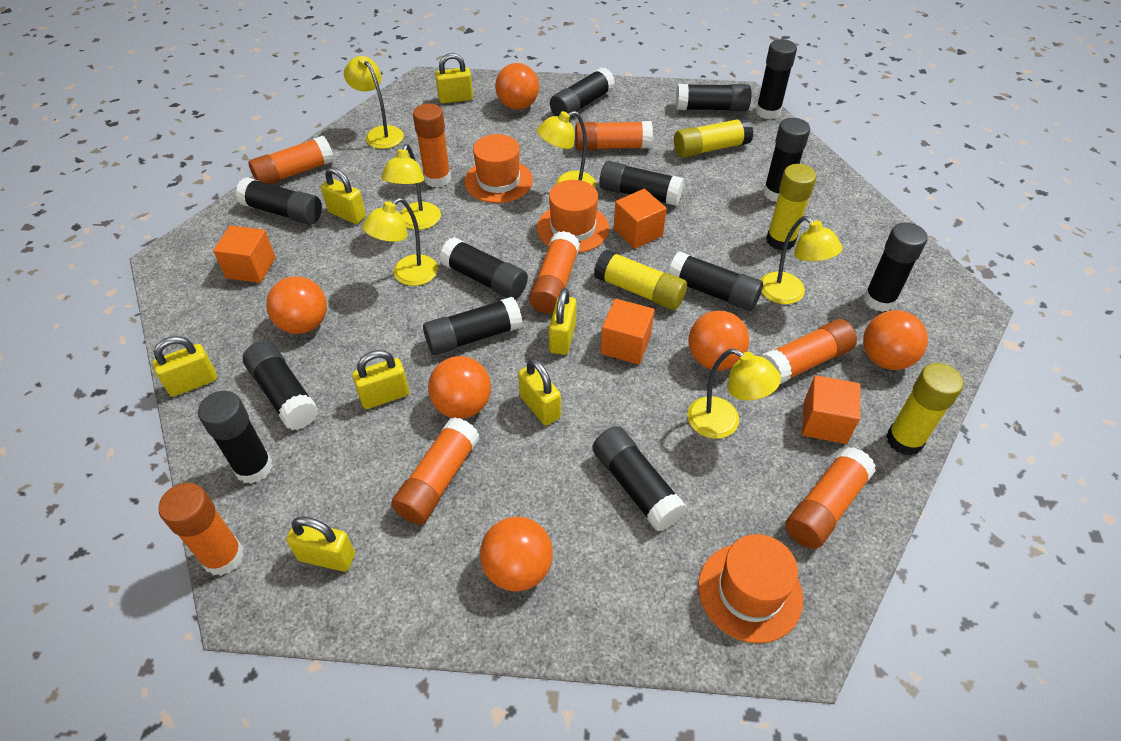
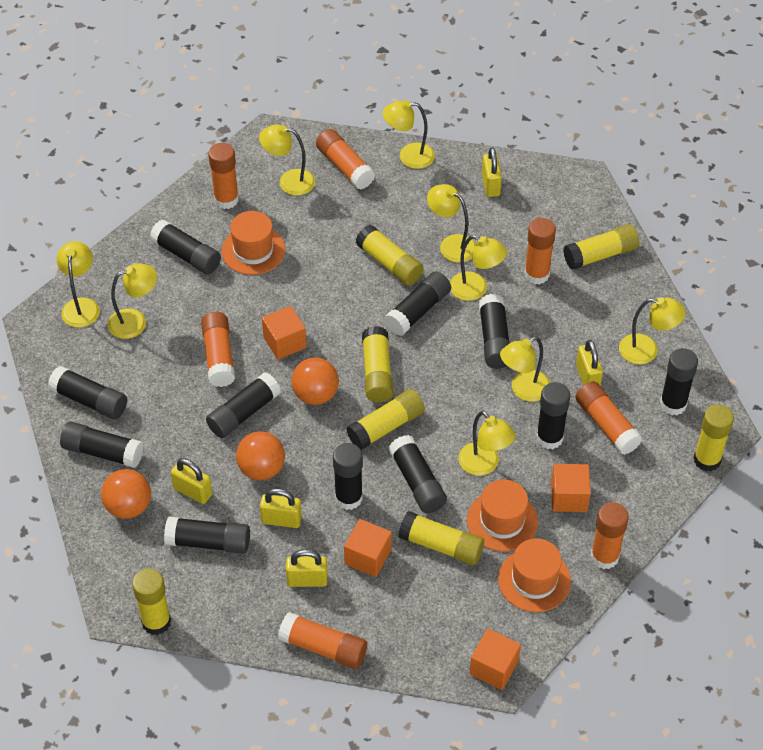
black glue stick: [198,391,273,484] [235,177,322,225] [243,341,318,430] [423,297,523,355] [440,237,528,299] [550,67,615,116] [592,426,687,531] [599,161,684,206] [668,251,763,311] [676,84,751,111] [756,39,797,119] [763,118,810,202] [864,223,927,312] = 13 -> [48,366,127,420] [60,422,144,468] [150,220,221,275] [164,517,250,554] [206,372,281,438] [333,443,363,510] [385,271,451,336] [388,435,447,513] [479,294,510,369] [536,382,570,449] [660,348,698,415] = 11
orange ball: [266,276,327,334] [428,356,491,419] [480,517,553,591] [495,63,539,110] [688,311,749,370] [863,310,928,370] = 6 -> [101,469,151,519] [236,431,285,480] [291,358,339,405] = 3
orange glue stick: [158,483,244,576] [248,136,334,184] [391,417,480,525] [413,104,451,188] [529,231,580,314] [575,121,653,150] [761,319,857,384] [786,447,876,549] = 8 -> [201,312,235,387] [208,143,239,209] [278,612,367,669] [316,129,375,190] [524,218,556,285] [575,381,643,455] [591,502,629,569] = 7
yellow glue stick: [594,249,687,310] [674,117,754,158] [766,164,817,250] [886,363,963,456] = 4 -> [132,568,171,635] [346,389,425,450] [356,225,423,286] [362,326,393,402] [398,511,484,565] [563,224,639,270] [693,404,734,471] = 7
yellow lamp: [344,56,404,149] [362,198,438,286] [381,144,441,230] [537,111,596,188] [687,349,781,439] [761,216,843,304] = 6 -> [57,241,100,328] [108,263,157,339] [259,124,315,195] [383,100,435,169] [427,184,476,262] [450,235,507,301] [458,411,516,476] [500,337,550,402] [619,297,685,364] = 9
yellow padlock: [152,336,217,397] [286,516,355,572] [321,167,366,224] [352,350,409,409] [435,53,473,103] [518,358,561,425] [549,288,576,355] = 7 -> [171,458,212,504] [260,488,302,528] [286,550,328,587] [482,147,502,197] [576,340,603,386] = 5

